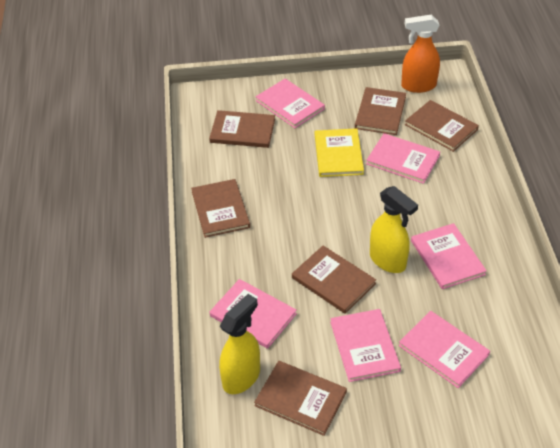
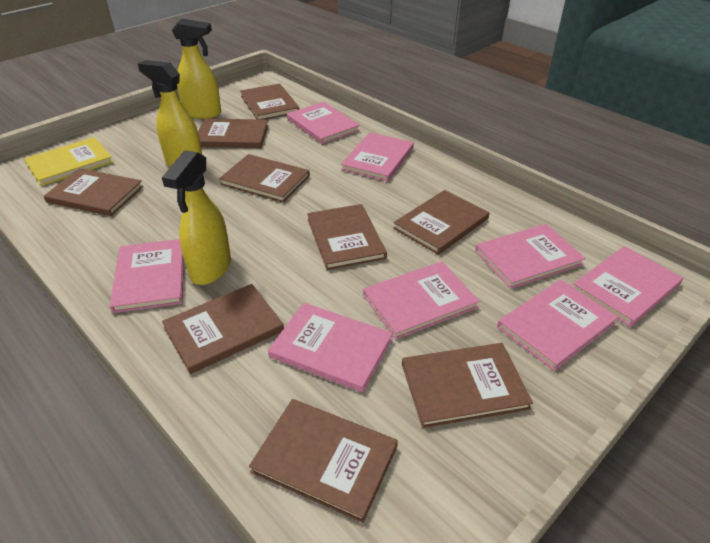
brown book: [191,179,250,238] [209,110,275,148] [254,361,347,436] [292,246,376,314] [355,87,406,135] [405,100,479,152] = 6 -> [44,168,143,216] [162,284,284,374] [198,118,269,148] [219,154,310,203] [240,83,300,120] [249,399,398,523] [307,204,387,270] [393,190,490,255] [402,343,533,428] = 9
orange spray bottle: [401,15,440,93] = 1 -> none = 0
pink book: [210,279,297,349] [255,79,325,128] [330,309,401,382] [366,133,440,184] [398,311,490,388] [411,223,487,289] = 6 -> [110,239,184,313] [268,303,393,392] [287,102,360,144] [341,133,414,182] [363,262,479,339] [475,224,586,289] [497,279,618,371] [573,246,683,327] = 8
yellow spray bottle: [219,294,260,394] [370,186,418,273] = 2 -> [138,60,202,167] [162,150,231,285] [172,18,221,119] = 3

